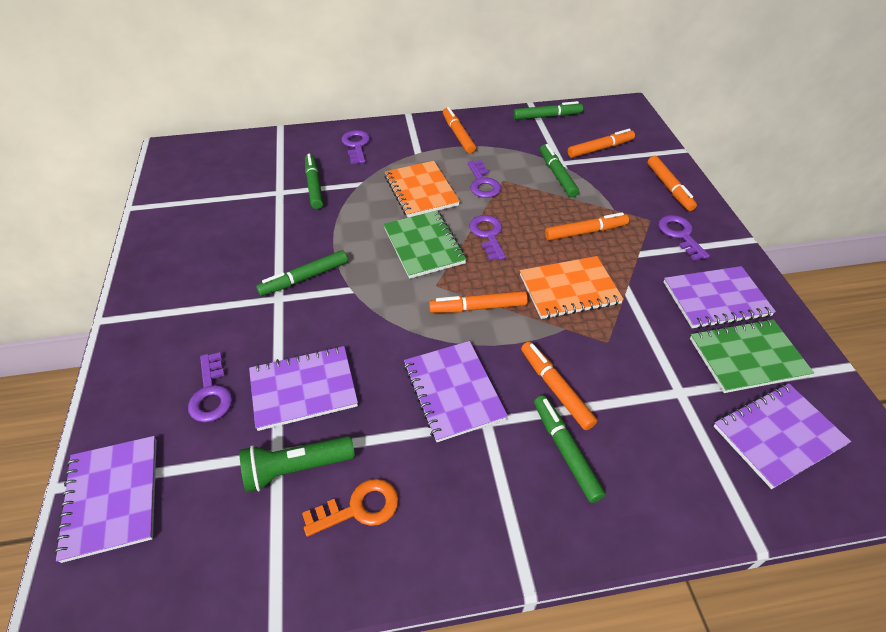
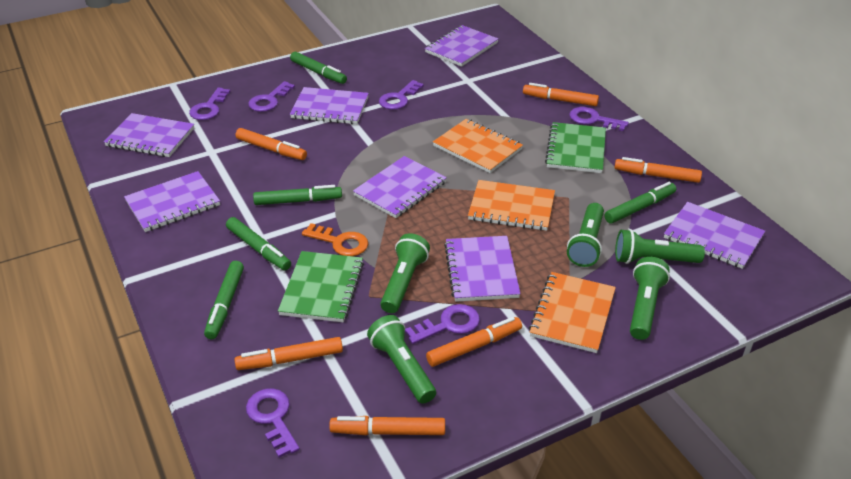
green flashlight: [239,436,355,492] = 1 -> [367,315,436,404] [380,233,430,313] [567,203,604,267] [615,229,705,264] [630,257,670,340] = 5
orange notebook: [385,161,460,217] [520,256,624,319] = 2 -> [433,119,523,173] [468,180,555,231] [529,272,616,353] = 3
purple key: [188,352,232,422] [341,130,370,164] [468,160,501,198] [469,215,506,261] [658,215,710,261] = 5 -> [189,87,230,120] [246,388,300,458] [248,81,295,112] [379,80,424,110] [405,304,480,344] [569,107,629,131] = 6
purple notebook: [54,436,157,563] [249,346,358,431] [404,341,508,442] [663,266,776,329] [713,383,851,489] = 5 -> [104,113,194,157] [124,171,220,232] [290,87,369,124] [353,156,447,218] [425,25,498,67] [444,236,521,302] [664,202,765,269] = 7

